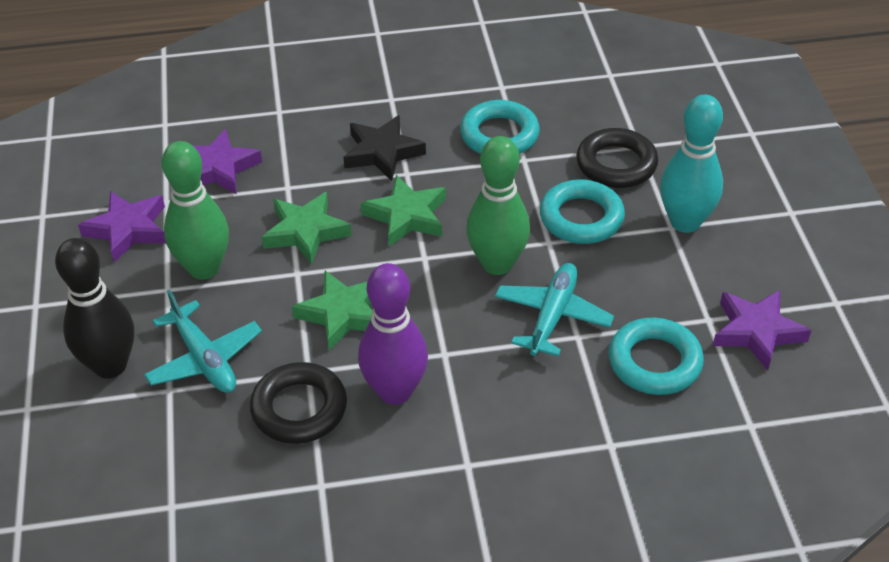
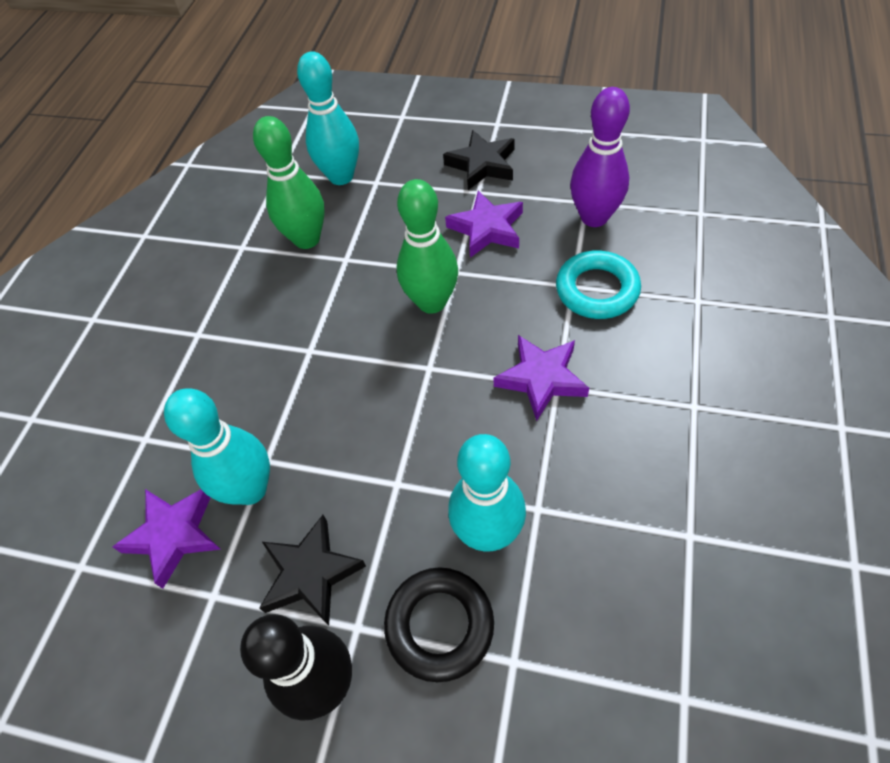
black ring: [250,362,347,444] [576,128,658,188] = 2 -> [384,567,494,682] = 1
black star: [343,115,426,181] = 1 -> [259,515,366,626] [443,130,515,190] = 2
green star: [262,192,352,265] [292,271,373,351] [361,175,446,246] = 3 -> none = 0
turquoise bowling pin: [660,95,723,233] = 1 -> [164,388,270,505] [297,51,359,185] [448,434,526,551] = 3
turquoise plane: [144,290,262,393] [495,263,614,356] = 2 -> none = 0
turquoise ring: [460,100,540,154] [540,179,625,244] [608,318,704,395] = 3 -> [556,251,641,319] = 1

